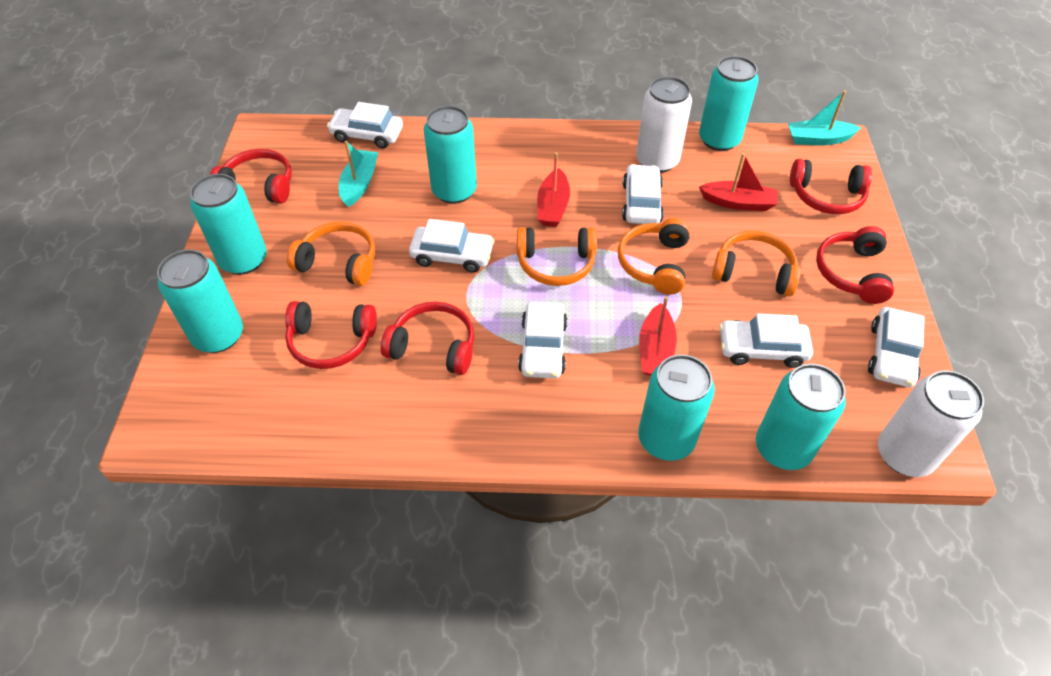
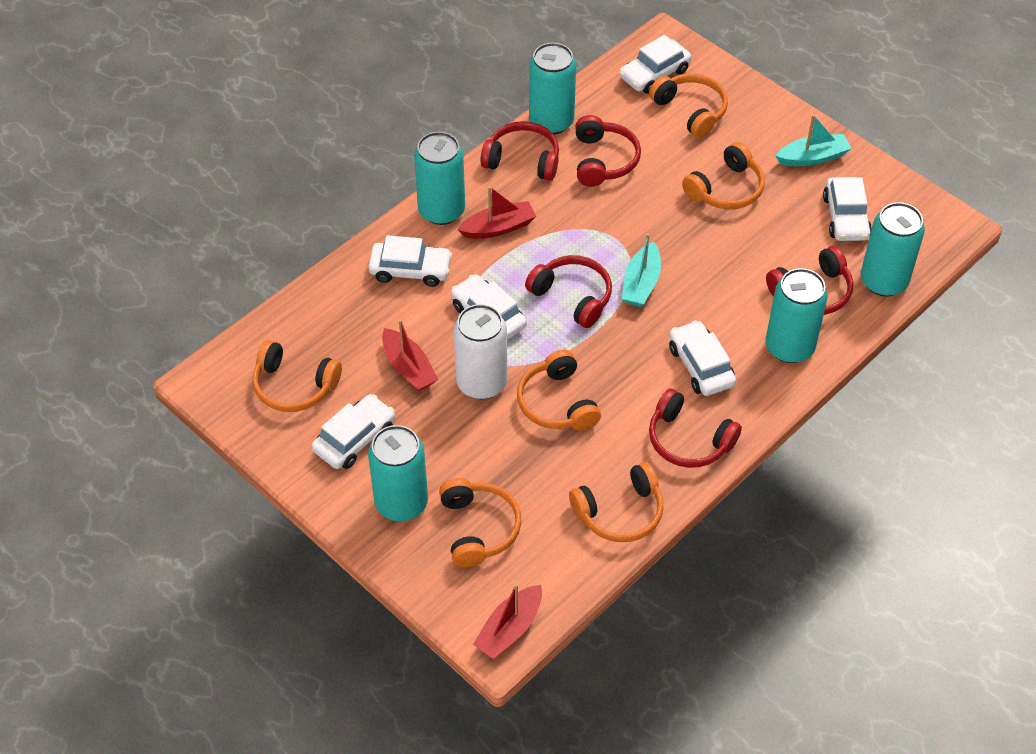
orange headphones: [287,221,375,286] [517,227,597,286] [618,218,690,295] [712,231,801,296] = 4 -> [252,340,342,412] [439,478,522,568] [517,349,601,431] [569,462,664,542] [649,74,728,138] [682,142,765,209] = 6
turquoise can: [157,250,243,353] [190,174,267,275] [424,106,477,204] [638,355,714,461] [699,56,759,151] [756,364,846,470] = 6 -> [368,425,428,521] [414,132,465,225] [529,43,576,134] [765,268,828,363] [861,202,925,297] = 5
white can: [636,76,692,173] [878,370,984,477] = 2 -> [454,304,507,399] = 1

